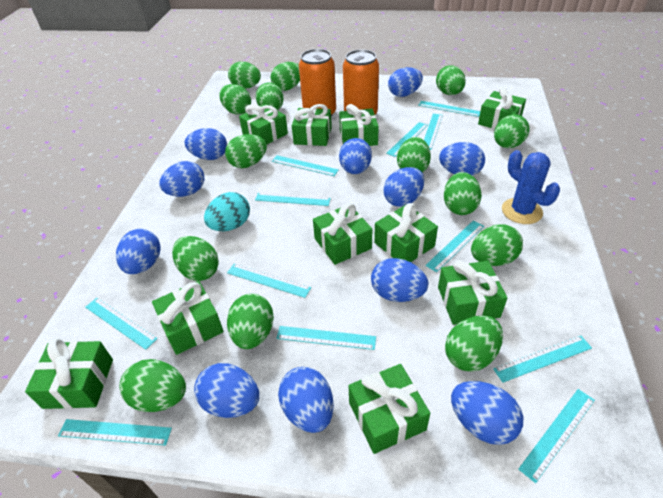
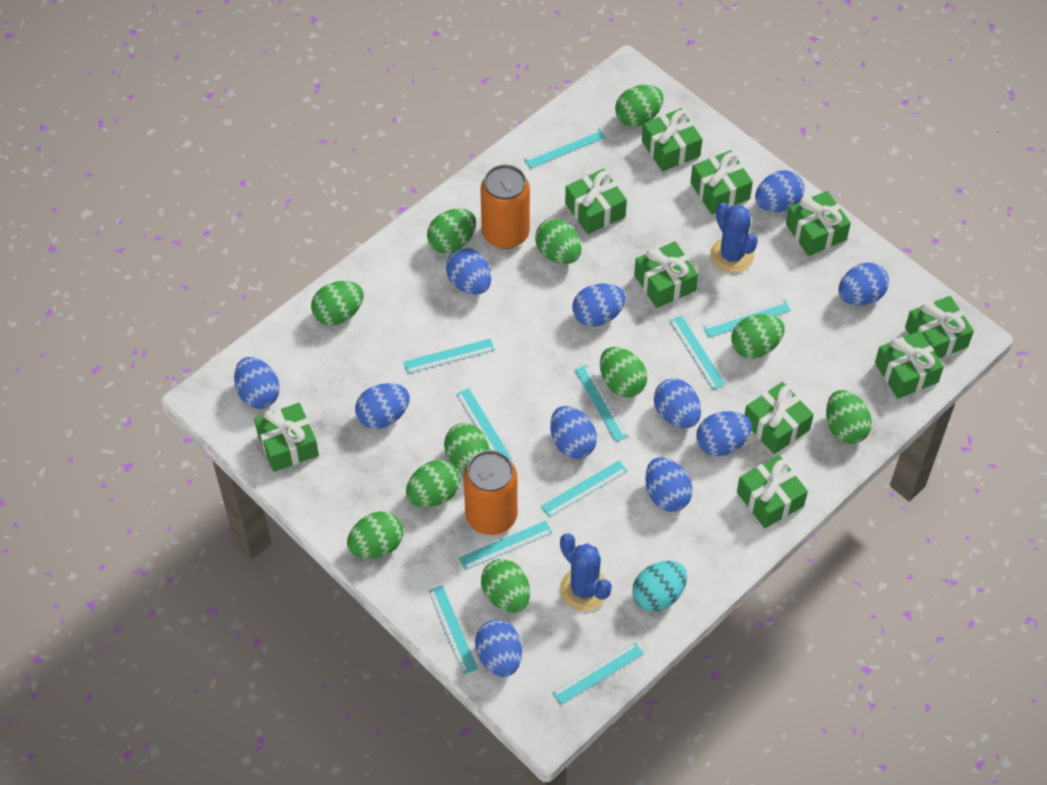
blue cactus: [502,150,560,224] = 1 -> [560,533,612,611] [710,202,758,273] = 2
green egg: [119,359,186,412] [172,236,219,281] [219,84,251,115] [225,134,267,168] [227,294,274,349] [228,62,261,89] [256,82,284,110] [271,62,300,91] [397,137,431,173] [436,65,466,95] [444,172,482,215] [445,315,503,372] [471,224,523,266] [494,114,530,148] = 14 -> [311,281,364,325] [347,511,403,558] [406,460,460,507] [427,208,476,254] [444,423,489,472] [481,559,530,613] [535,219,581,264] [600,347,647,397] [615,85,663,127] [731,314,785,358] [826,390,872,444] = 11
turquoise ruler: [58,419,172,446] [85,298,157,350] [227,264,311,298] [255,193,331,206] [272,155,339,176] [276,326,376,350] [386,122,428,157] [418,101,480,117] [424,114,443,150] [425,221,484,272] [493,336,592,383] [518,389,595,483] = 12 -> [403,339,495,374] [428,585,478,675] [456,388,512,460] [459,521,552,570] [524,128,605,168] [541,461,627,517] [552,642,644,705] [575,365,628,442] [669,315,725,390] [703,300,791,338] = 10

